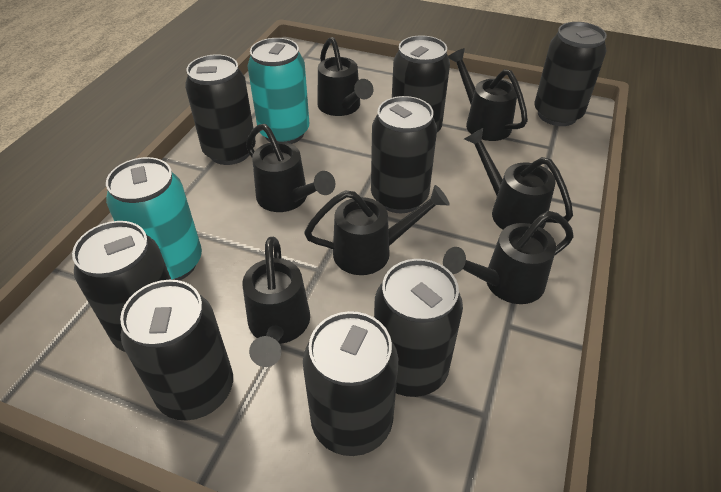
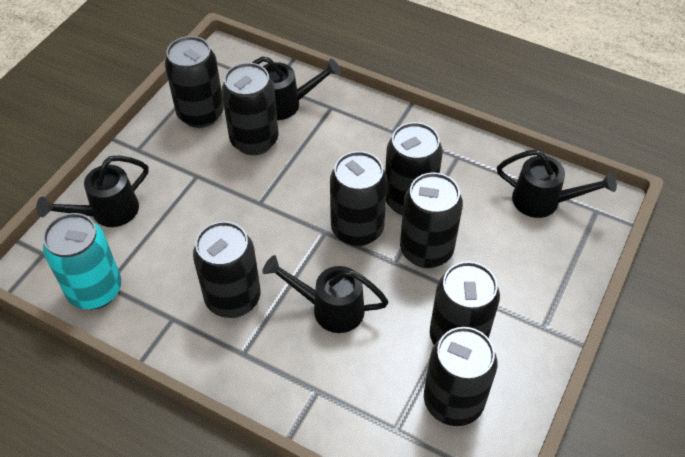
black watering can: [242,237,310,367] [246,124,335,212] [304,185,450,275] [317,37,374,116] [443,211,574,304] [448,48,528,141] [464,128,573,230] = 7 -> [36,155,148,227] [252,56,341,120] [263,255,389,333] [497,149,617,218] = 4
turquoise can: [106,157,202,281] [248,38,309,144] = 2 -> [43,213,121,309] = 1

